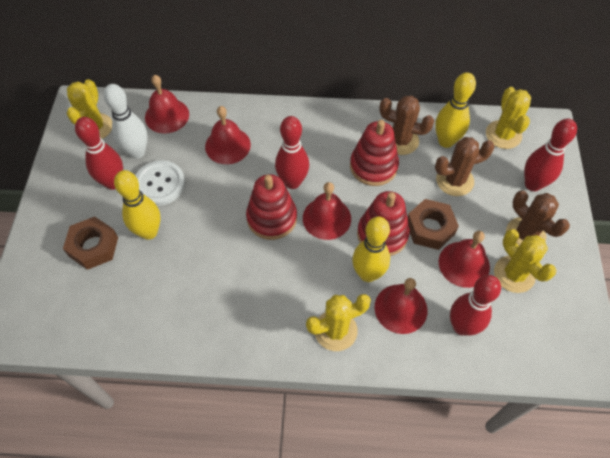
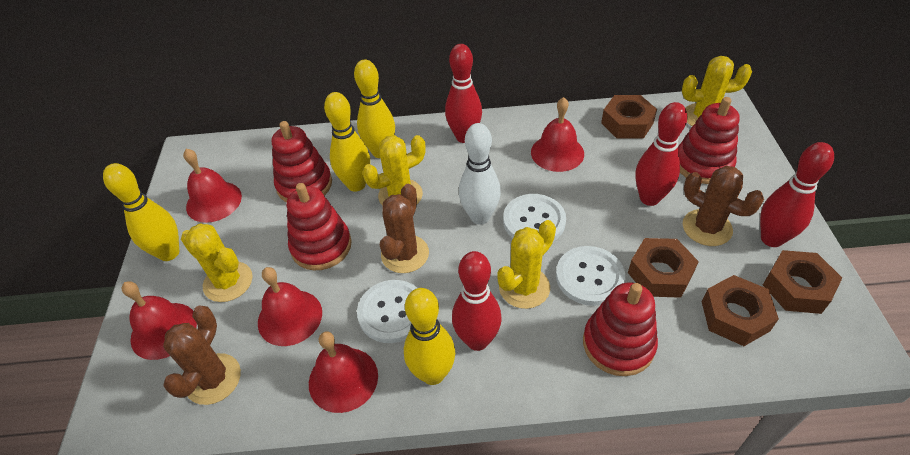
brown nut: [63,217,118,270] [407,199,459,250] = 2 -> [601,95,657,138] [628,238,699,298] [701,275,779,346] [763,250,842,314] = 4
red stacking toy: [246,174,297,240] [350,120,399,186] [357,191,410,256] = 3 -> [272,121,332,203] [287,183,352,270] [583,282,658,376] [678,97,740,184] = 4
white button: [135,160,185,206] = 1 -> [357,280,417,343] [503,194,566,241] [556,246,625,306] = 3
yellow bowling pin: [114,170,160,240] [352,217,390,282] [435,72,476,148] = 3 -> [103,163,179,261] [324,92,370,192] [354,59,395,158] [404,288,455,385] = 4

